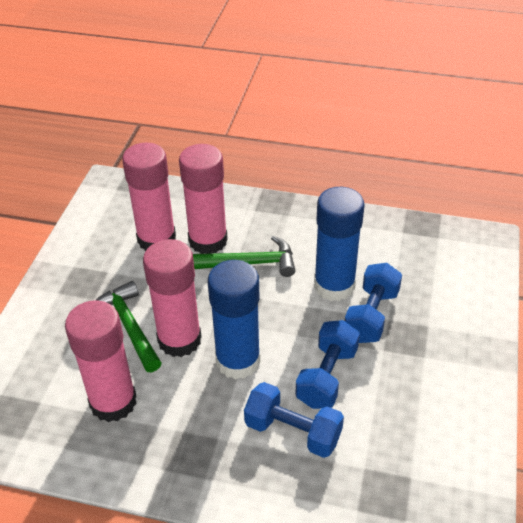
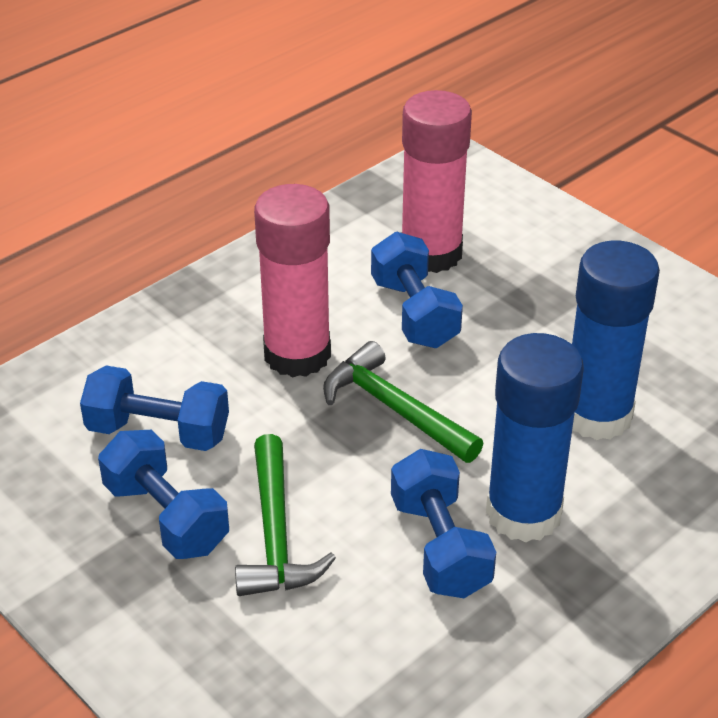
blue dumbbell: [244,382,344,458] [296,320,360,409] [345,263,402,343] = 3 -> [80,365,229,451] [98,430,229,559] [371,232,463,348] [391,449,496,598] = 4
pink glue stick: [65,300,137,422] [122,143,176,251] [143,239,202,357] [179,144,228,254] = 4 -> [254,184,331,377] [401,90,472,273] = 2

